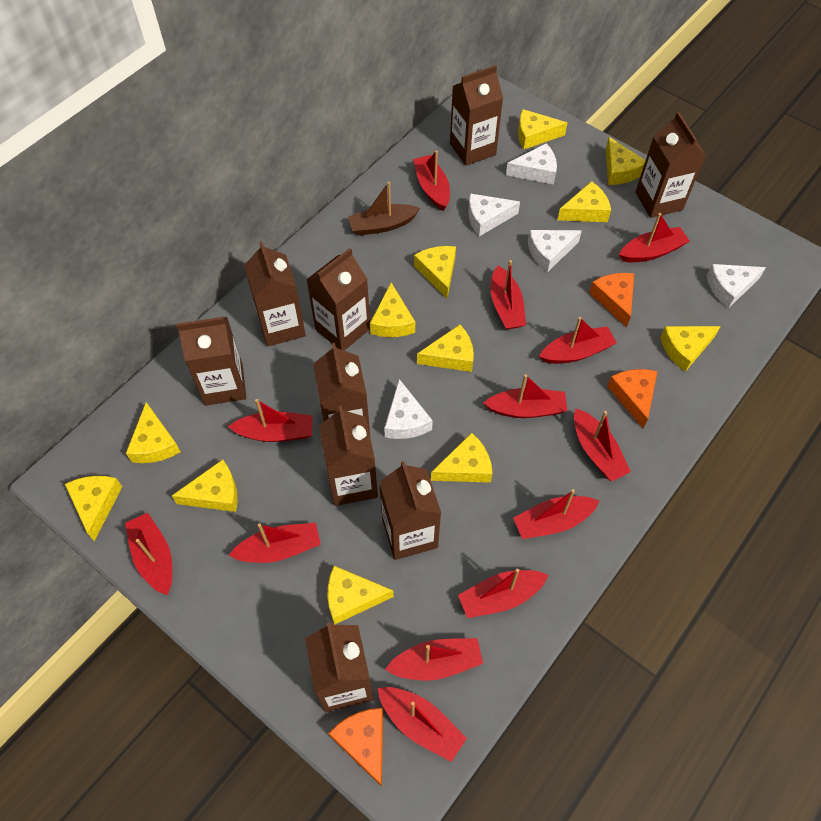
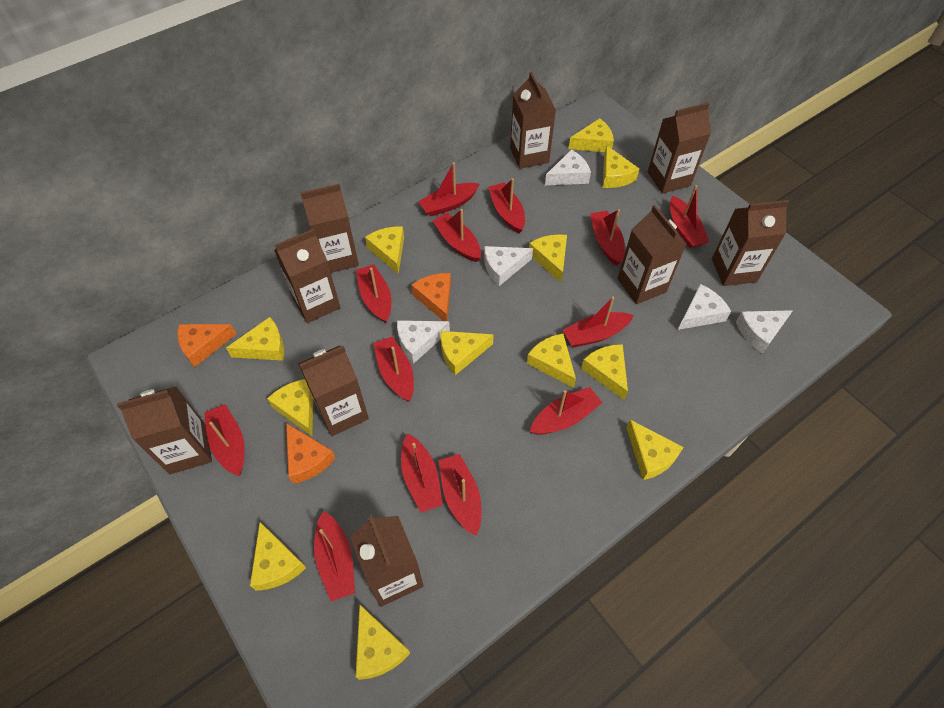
brown boat: [348,182,420,235] = 1 -> none = 0

